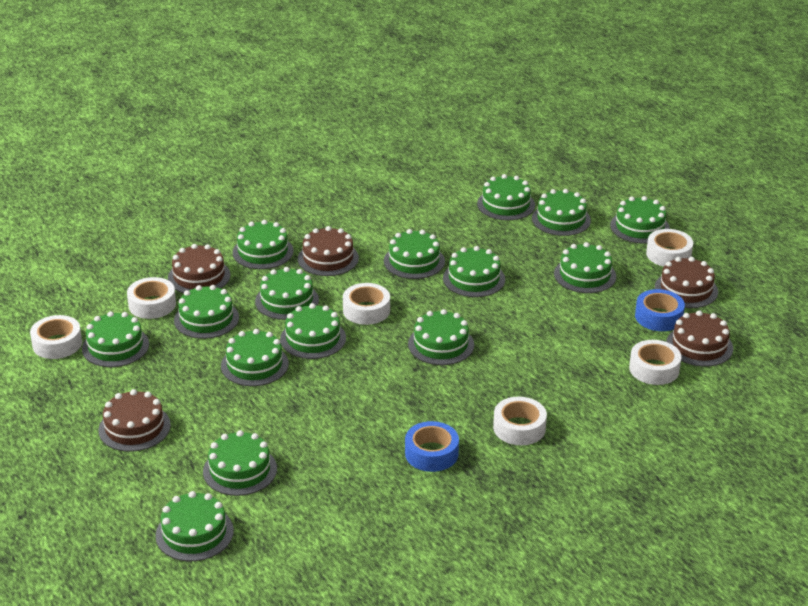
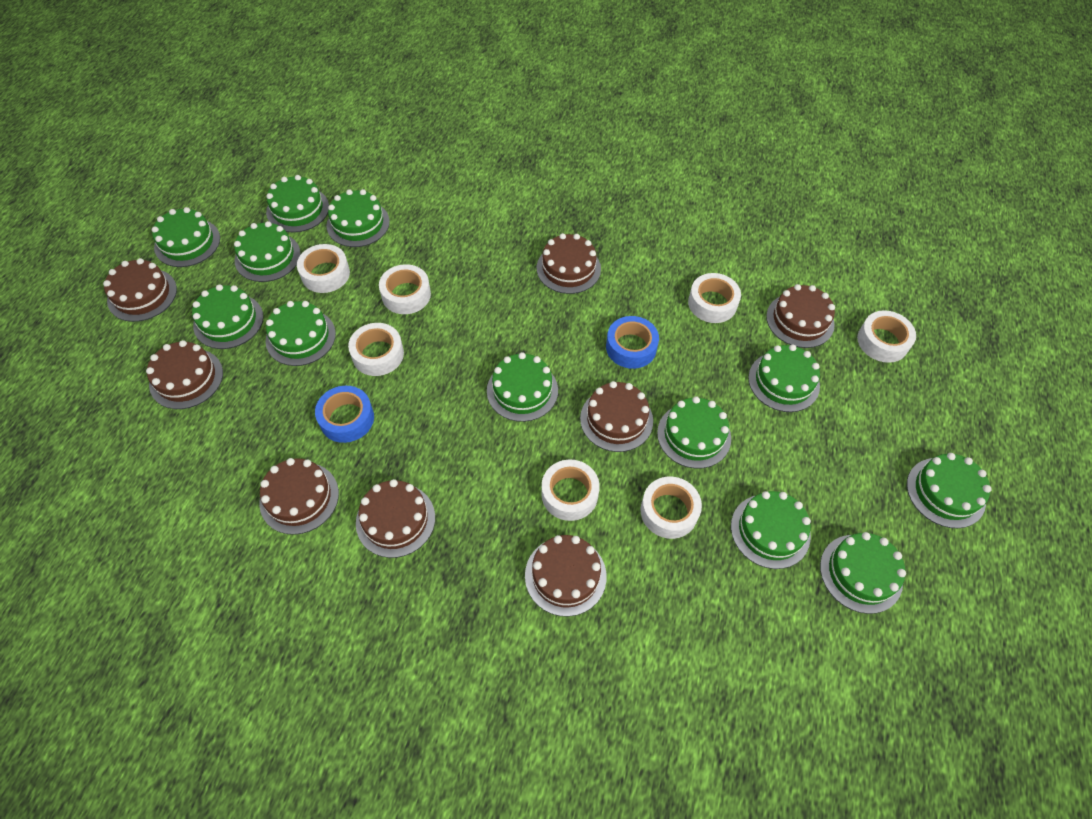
brown cake: [99,389,171,452] [168,244,231,293] [298,226,359,276] [655,257,718,308] [666,310,733,367] = 5 -> [103,258,177,322] [146,340,223,409] [259,458,339,535] [356,479,435,558] [525,535,607,617] [537,233,601,294] [580,381,653,452] [766,284,835,348] = 8
green cake: [82,311,149,367] [155,491,234,561] [174,285,239,339] [203,430,277,496] [221,329,289,386] [232,220,293,269] [255,267,319,320] [280,303,346,359] [384,229,445,279] [408,309,474,365] [443,246,505,297] [477,174,535,220] [532,189,591,236] [554,242,616,293] [610,196,670,244] = 15 -> [152,207,220,267] [192,284,263,349] [234,221,301,282] [265,301,336,366] [266,175,329,232] [326,189,390,247] [487,352,558,422] [657,396,731,469] [731,491,811,569] [748,344,820,412] [820,532,906,614] [907,453,992,528] = 12
white tape: [30,315,82,359] [127,277,176,319] [343,283,390,325] [493,397,547,445] [629,340,682,385] [646,229,693,267] = 6 -> [297,244,350,293] [348,323,404,376] [379,264,431,314] [541,460,600,521] [641,477,702,539] [688,273,741,323] [857,310,916,363] = 7

